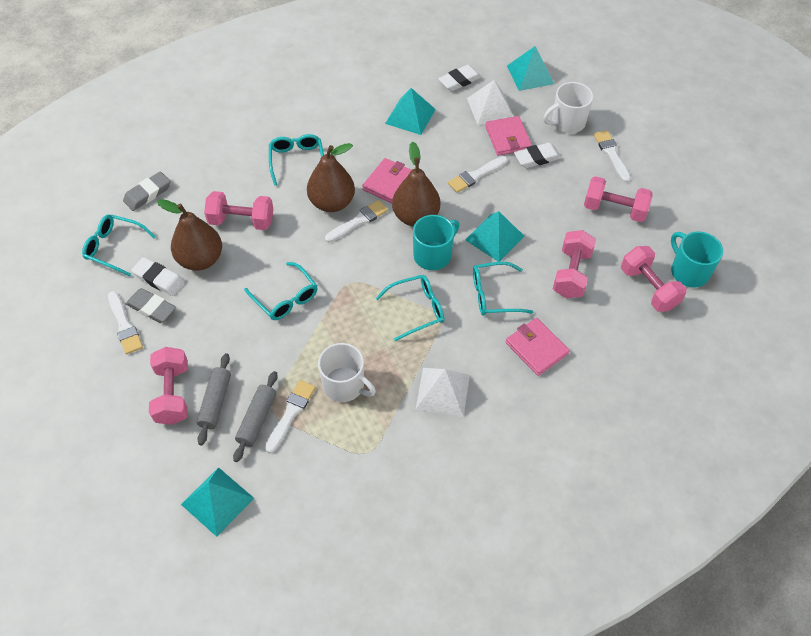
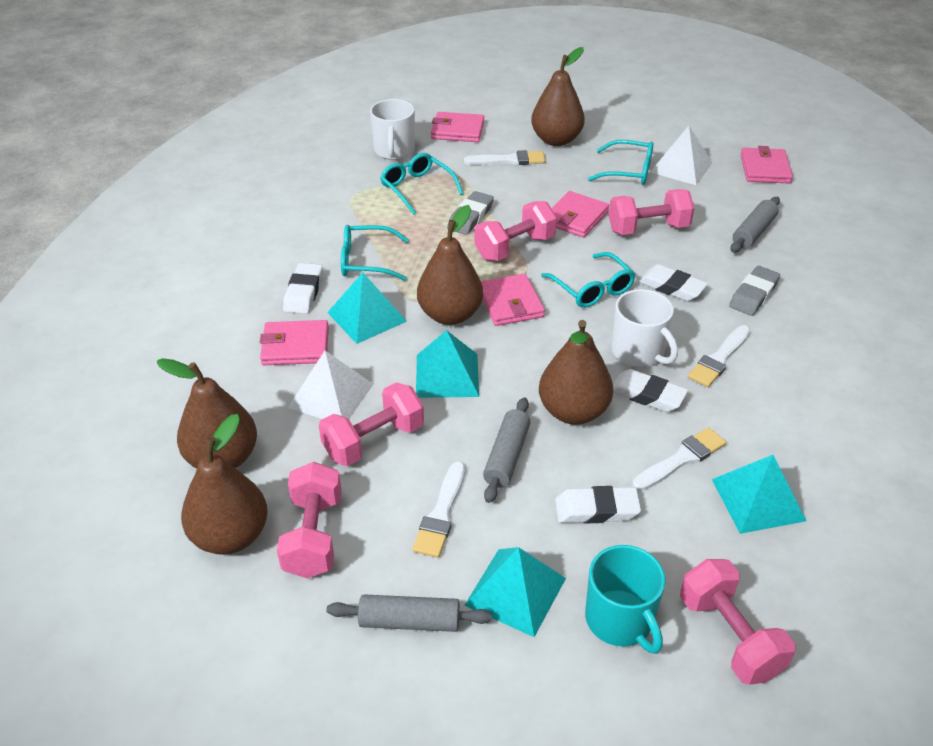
brown pear: [157,199,222,271] [307,143,355,212] [392,142,440,226] = 3 -> [157,358,257,468] [181,414,268,555] [417,205,483,325] [531,47,585,146] [539,320,613,425] = 5
grey rolling pin: [197,353,231,445] [233,371,278,462] = 2 -> [326,594,492,632] [483,397,530,503] [730,197,780,253] = 3
pink wallet: [362,158,411,203] [485,116,532,156] [506,318,570,376] = 3 -> [260,320,329,365] [431,112,484,142] [481,274,545,326] [551,191,609,238] [740,146,793,183] = 5
turquoise glasses: [82,214,156,276] [244,262,317,320] [269,134,324,186] [376,275,444,341] [473,262,533,316] = 5 -> [341,225,409,281] [380,153,463,215] [541,252,635,308] [588,140,653,185] = 4
turquoise mug: [413,215,460,270] [671,232,723,288] = 2 -> [585,545,665,654] = 1
white brush: [108,291,143,354] [265,380,316,453] [325,200,388,243] [448,156,508,193] [594,130,631,183] = 5 -> [412,461,465,558] [464,150,546,165] [632,427,726,491] [688,325,750,387] = 4
white eraser: [131,257,185,296] [438,65,481,91] [514,142,561,168] = 3 -> [283,263,323,314] [555,486,641,524] [613,369,688,412] [638,264,708,301] = 4

